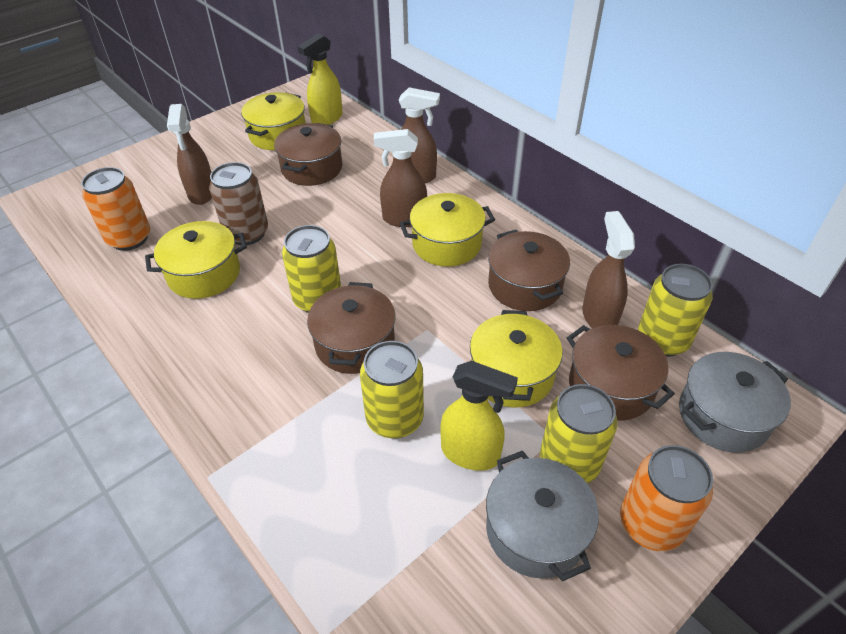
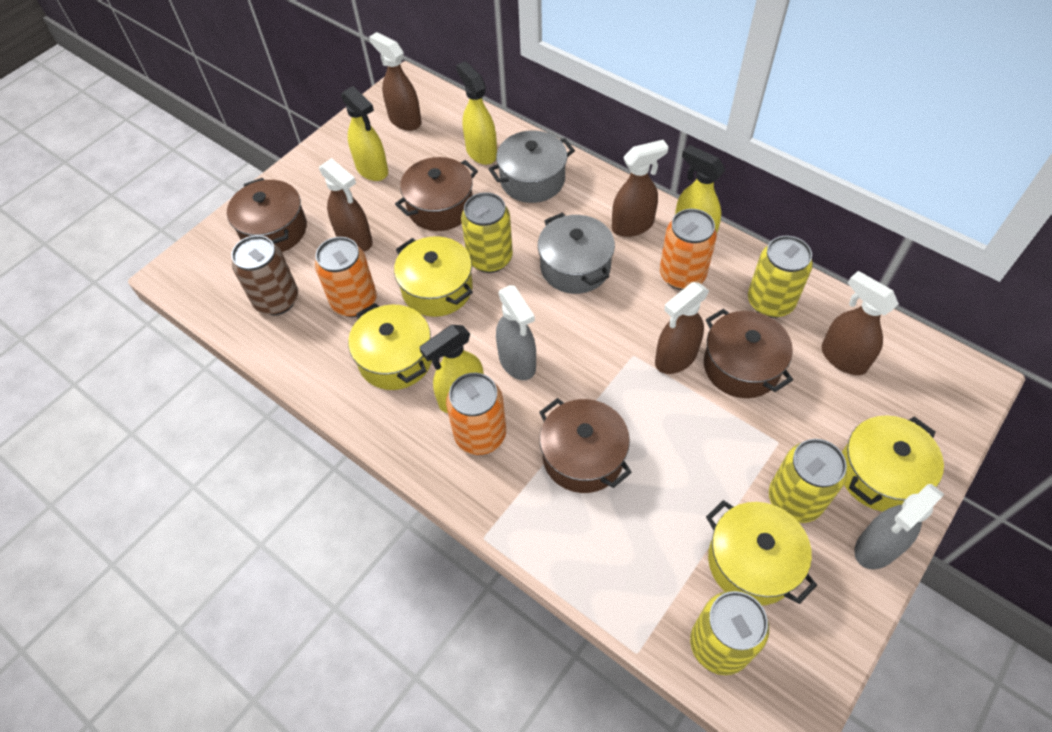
brown spray bottle: [167,104,212,205] [374,129,427,227] [399,87,440,183] [582,211,635,328] = 4 -> [319,158,373,252] [369,32,422,131] [612,140,669,237] [655,282,709,374] [821,271,899,375] = 5
grey spray bottle: none = 0 -> [496,285,536,380] [854,484,945,569] = 2
orange can: [81,167,150,251] [620,445,713,551] = 2 -> [315,237,377,317] [446,373,506,455] [660,209,717,290] = 3
yellow spray bottle: [298,33,343,125] [440,361,518,471] = 2 -> [341,86,388,181] [419,325,484,413] [456,62,497,165] [675,145,725,232] = 4

